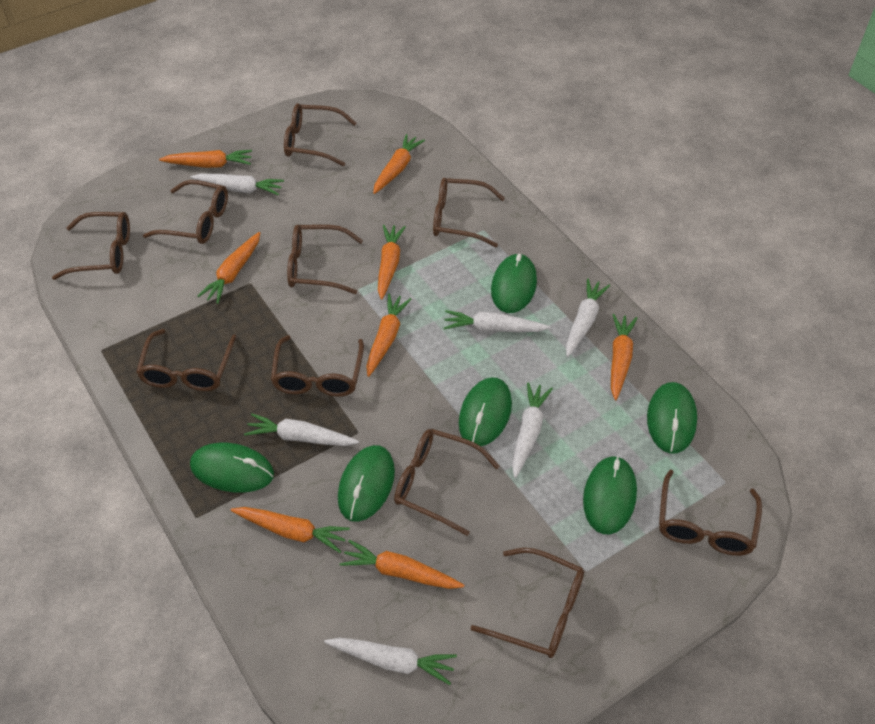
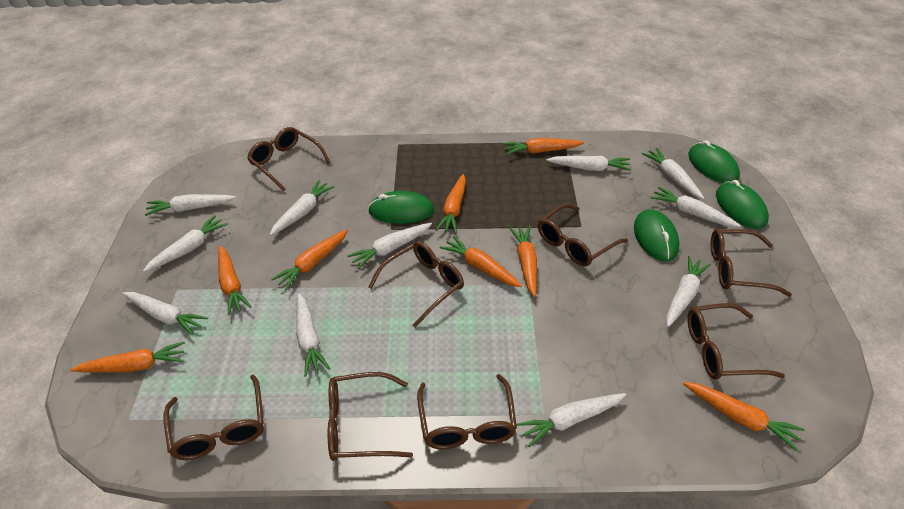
brown glasses: [52,212,130,280] [136,329,237,391] [143,180,228,244] [271,335,364,397] [284,103,357,166] [287,225,363,294] [394,429,500,536] [433,178,505,247] [470,548,584,658] [659,469,762,556] = 10 -> [164,374,264,460] [247,127,331,191] [328,372,413,461] [369,241,464,328] [417,374,517,449] [538,204,628,266] [687,303,785,380] [711,229,792,297] = 8
green mouse: [190,443,274,493] [338,445,395,522] [459,377,512,446] [491,253,537,313] [583,456,637,534] [647,382,697,454] = 6 -> [368,191,434,224] [634,209,679,261] [688,140,740,183] [716,180,769,229] = 4
white carrot: [191,173,284,195] [244,413,359,446] [324,638,457,685] [444,310,550,332] [512,382,553,478] [566,278,610,357] = 6 -> [122,292,208,336] [143,215,228,272] [145,194,236,216] [270,180,334,236] [296,293,330,377] [347,223,432,269] [517,393,626,447] [546,156,631,171] [642,148,704,199] [650,187,741,227] [666,256,711,327] = 11

